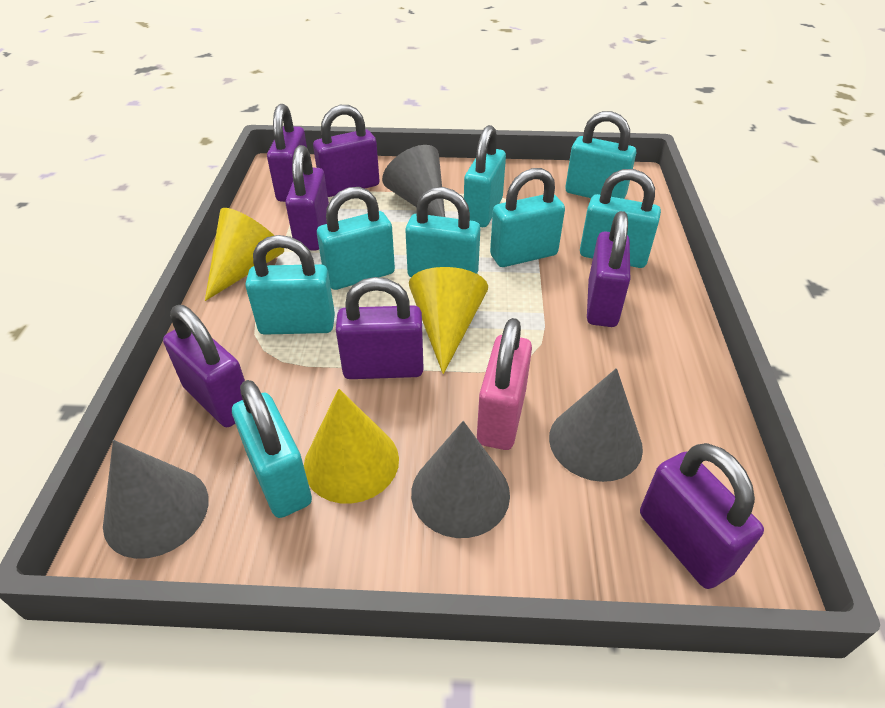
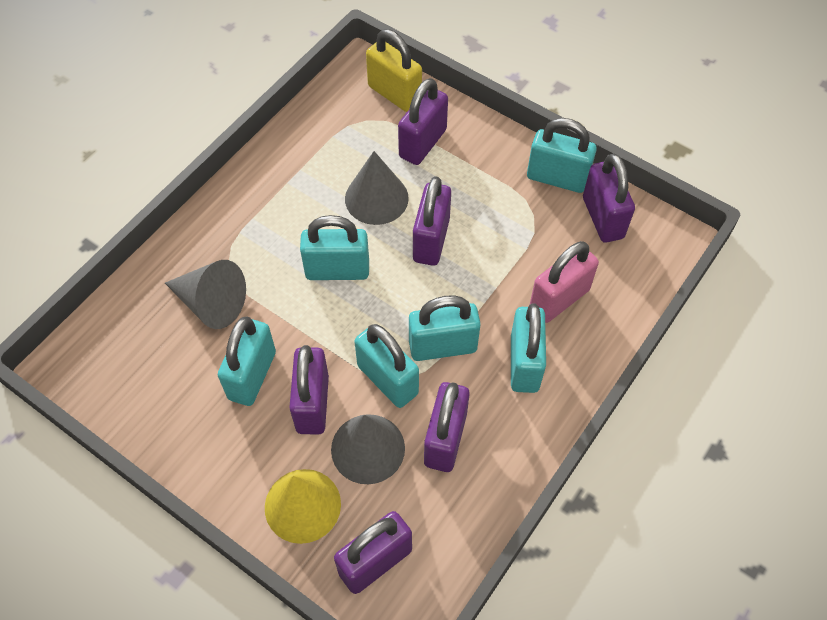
grey cone: [103,440,209,559] [382,145,445,217] [411,421,510,538] [549,368,643,482] = 4 -> [165,260,246,329] [331,414,405,484] [345,151,409,225] = 3
purple padlock: [163,305,245,427] [267,104,307,202] [286,145,329,250] [313,105,380,197] [336,277,424,379] [587,211,630,327] [640,443,764,589] = 7 -> [289,345,329,434] [334,511,412,594] [398,78,448,165] [413,176,451,266] [424,382,470,472] [583,153,635,243] = 6
turquoise padlock: [232,380,312,518] [245,235,335,335] [317,187,395,290] [405,187,480,277] [464,125,506,227] [490,168,565,267] [565,111,636,199] [580,169,661,268] = 8 -> [218,317,276,406] [300,215,369,280] [354,324,419,408] [409,295,481,361] [511,303,546,393] [527,118,597,193] = 6
yellow cone: [205,208,284,301] [304,389,399,504] [409,267,488,374] = 3 -> [265,469,341,544] = 1
yellow padlock: none = 0 -> [366,29,422,112] = 1

